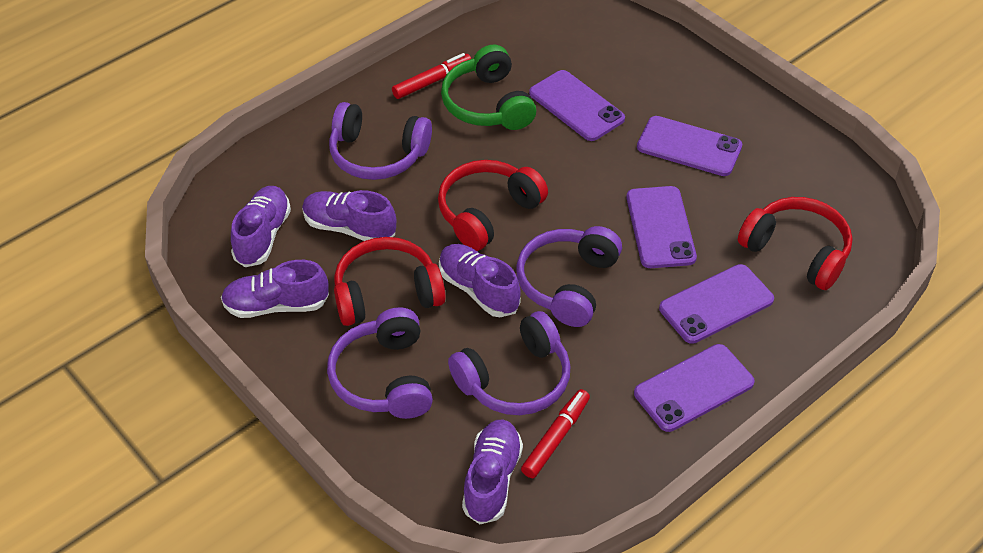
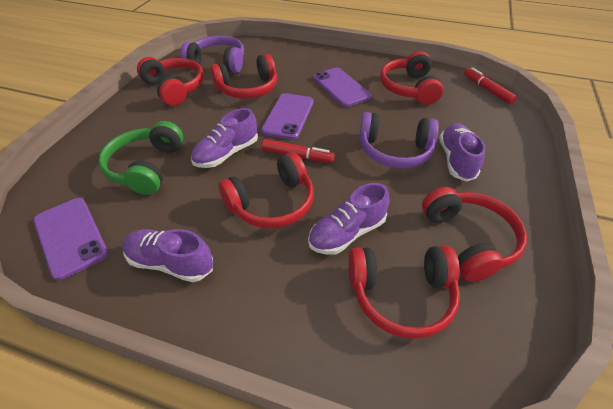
purple headphones: [327,307,433,419] [329,102,432,180] [448,311,571,415] [516,226,622,327] = 4 -> [180,36,244,73] [359,112,439,168] = 2
purple phone: [529,70,625,141] [626,186,697,268] [634,344,755,432] [637,116,742,176] [659,264,774,344] = 5 -> [33,198,108,280] [261,93,314,140] [313,68,371,107] = 3
purple shoe: [221,260,329,318] [231,186,291,267] [302,190,396,241] [439,244,521,317] [462,419,523,524] = 5 -> [122,229,213,282] [191,108,258,168] [308,183,390,255] [439,123,486,182] = 4
red headphones: [334,237,445,326] [438,160,548,251] [738,197,853,290] = 3 -> [137,57,204,106] [210,54,277,99] [219,152,314,228] [348,246,460,339] [380,51,443,105] [422,187,527,282] = 6

